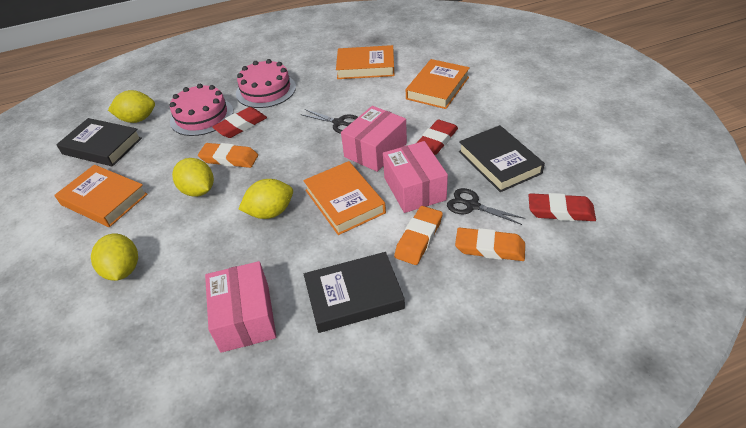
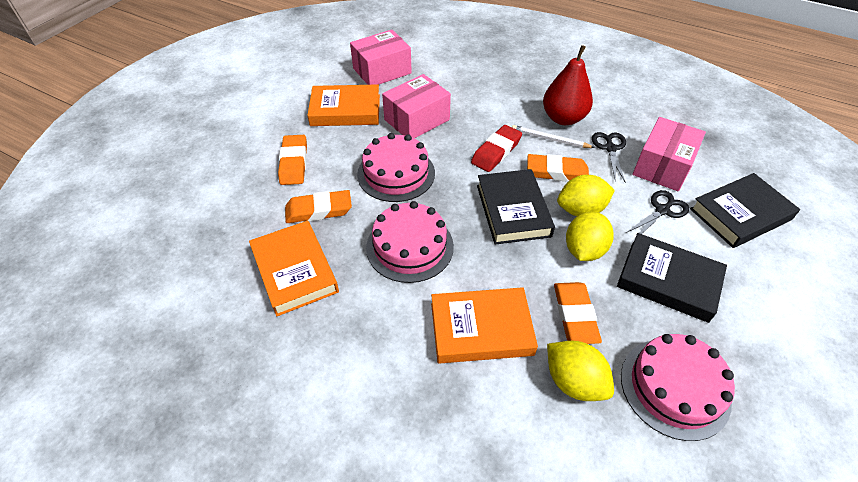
orange book: [55,165,148,227] [303,161,386,235] [336,45,394,79] [406,59,470,109] = 4 -> [249,220,339,316] [307,84,380,126] [431,287,538,364] = 3
orange eraser: [198,143,258,168] [394,206,443,265] [455,227,525,261] = 3 -> [278,135,307,185] [285,190,352,223] [527,154,589,182] [554,282,602,344] = 4
pink cake: [170,84,233,136] [236,59,296,108] = 2 -> [357,133,435,202] [366,201,454,283] [621,334,735,441] = 3
red eraser: [212,107,267,138] [417,120,458,155] [529,193,596,221] = 3 -> [471,125,522,172] = 1
red pear: none = 0 -> [543,45,593,125] = 1
white pencil: none = 0 -> [512,125,595,148] = 1
yellow lemon: [91,234,138,281] [108,90,155,123] [172,158,214,197] [238,179,293,219] = 4 -> [547,341,614,401] [557,175,615,216] [566,212,614,261] = 3

